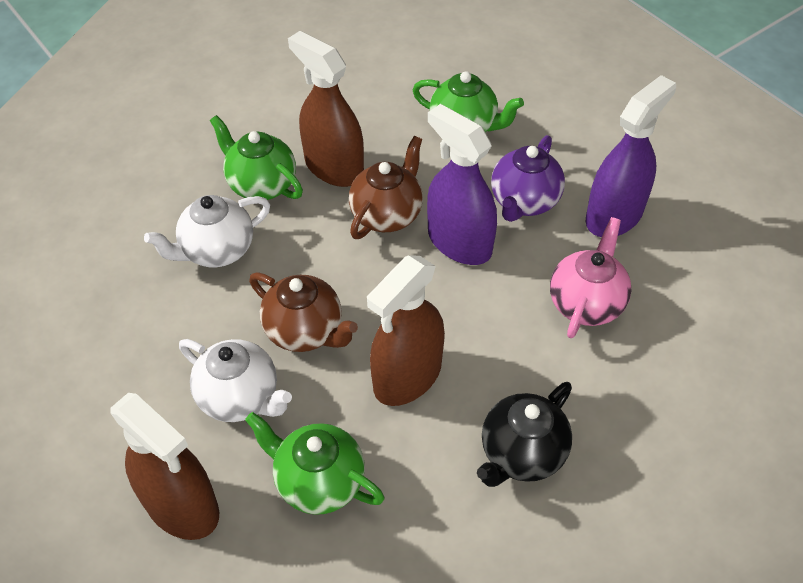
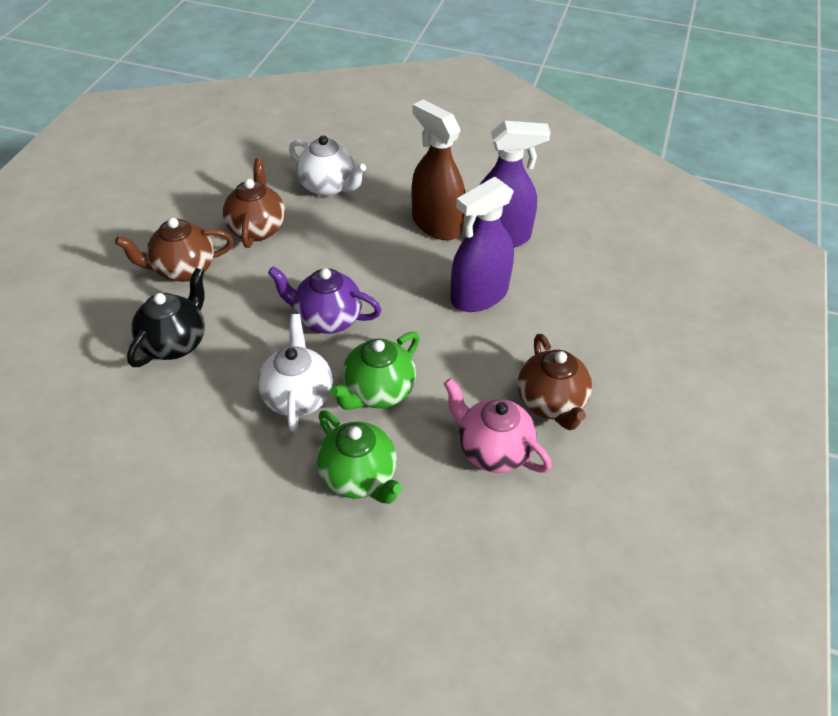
brown spray bottle: [111,393,219,540] [288,31,364,187] [367,255,445,406] = 3 -> [412,100,466,240] = 1
brown teapot: [249,272,358,352] [349,136,423,239] = 2 -> [115,218,234,282] [222,158,285,248] [518,334,592,430] = 3
green teapot: [210,115,303,200] [245,412,385,515] [413,71,524,132] = 3 -> [317,410,402,504] [330,332,420,410] = 2

